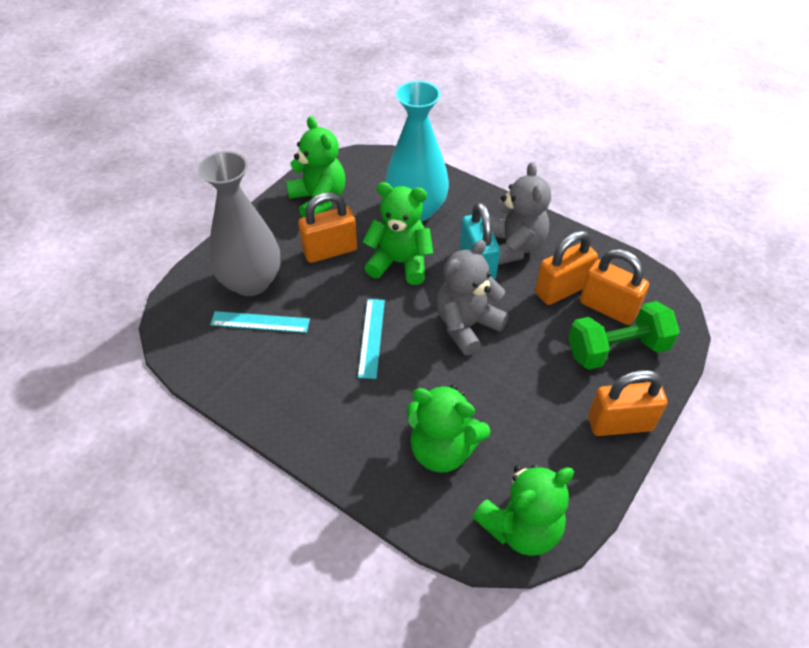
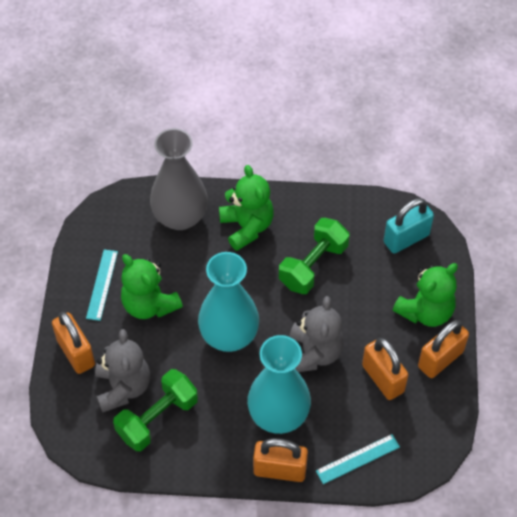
green dumbbell: [568,301,680,370] = 1 -> [113,369,198,451] [279,218,350,294] = 2
green teddy bear: [286,116,345,217] [362,182,433,285] [407,384,490,473] [473,464,574,556] = 4 -> [121,254,183,319] [219,165,274,251] [393,263,458,327] = 3
turquoise vase: [385,81,449,222] = 1 -> [198,252,259,352] [247,335,311,434] = 2

